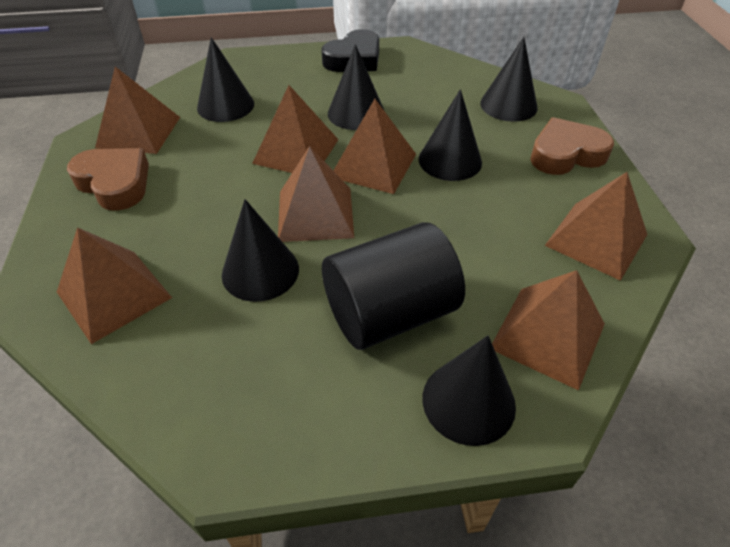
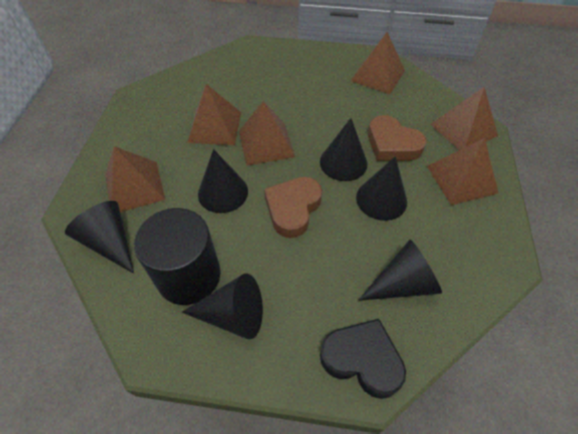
brown pyramid: [57,227,172,344] [95,67,180,154] [252,85,339,173] [278,146,354,242] [333,99,416,194] [492,270,605,391] [545,172,647,281] = 7 -> [105,146,165,212] [187,84,241,145] [239,101,295,165] [350,32,405,94] [427,138,499,205] [430,87,498,150] = 6

